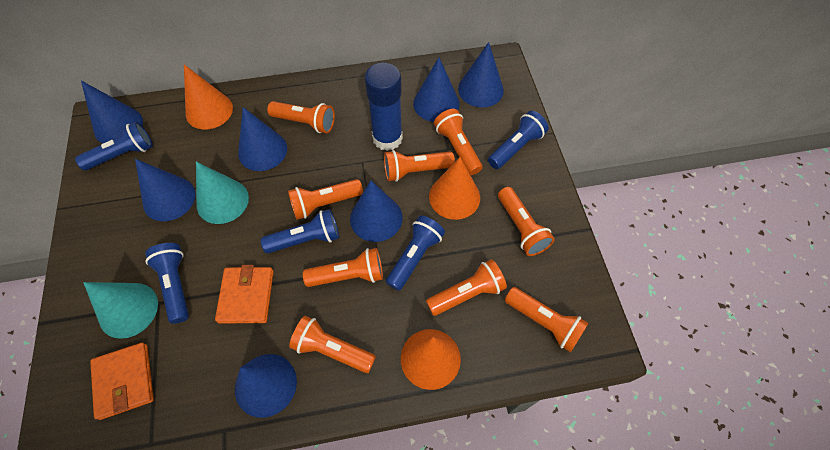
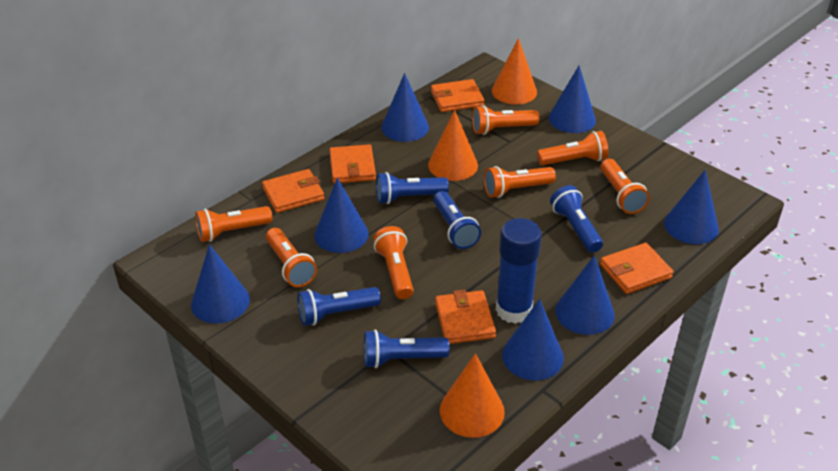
orange flashlight: [267,101,335,133] [288,179,363,220] [289,316,376,373] [303,248,383,287] [384,150,455,182] [426,259,507,316] [434,109,483,175] [498,187,555,256] [505,287,589,352] = 9 -> [195,206,273,242] [266,228,317,287] [373,226,414,299] [472,105,539,135] [484,166,556,198] [537,131,608,166] [600,159,650,214] = 7
orange wallet: [90,343,154,420] [215,265,274,323] = 2 -> [262,169,324,213] [329,144,376,184] [431,79,485,112] [435,290,496,344] [600,243,674,294] = 5
turquoise cone: [83,282,158,339] [196,162,249,224] = 2 -> none = 0

